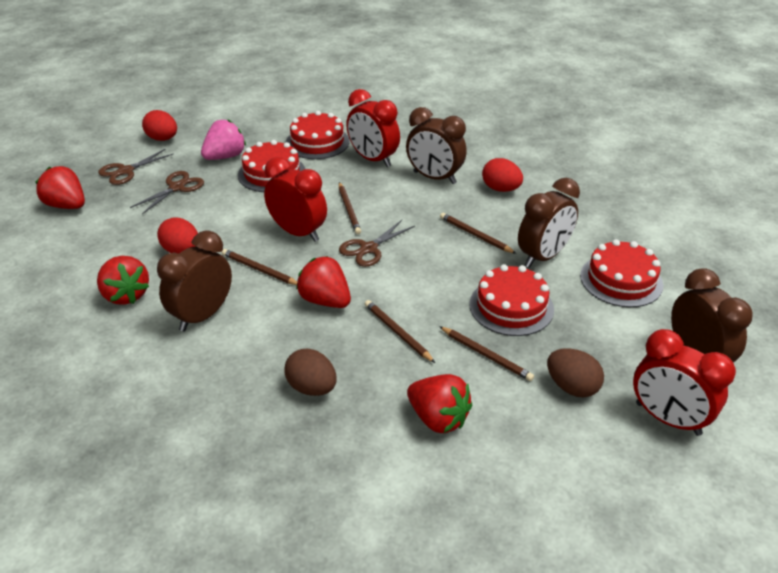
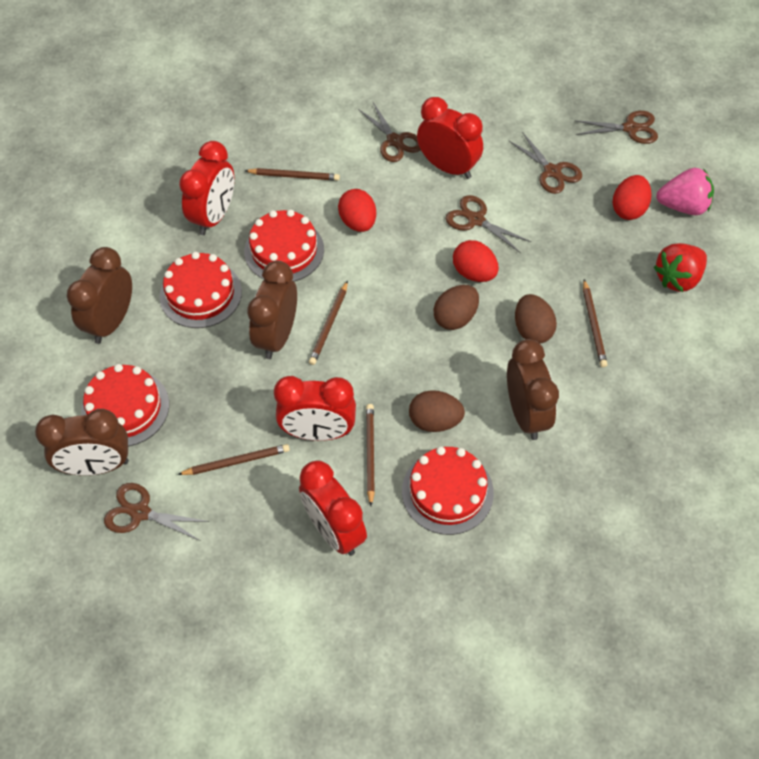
brown egg: [284,348,337,396] [547,349,604,397] = 2 -> [409,390,465,432] [434,285,479,330] [515,294,557,343] = 3
brown scissors: [98,149,173,185] [130,171,204,214] [339,220,415,267] = 3 -> [104,483,209,541] [358,102,421,162] [445,195,531,253] [509,132,582,194] [574,111,658,144] = 5
red clock: [264,157,327,242] [346,89,400,167] [633,329,736,436] = 3 -> [179,141,234,235] [274,376,356,441] [299,461,367,556] [417,97,483,179] = 4
red strawberry: [35,166,85,209] [97,256,149,305] [296,256,351,308] [407,374,472,433] = 4 -> [654,243,707,292] = 1

